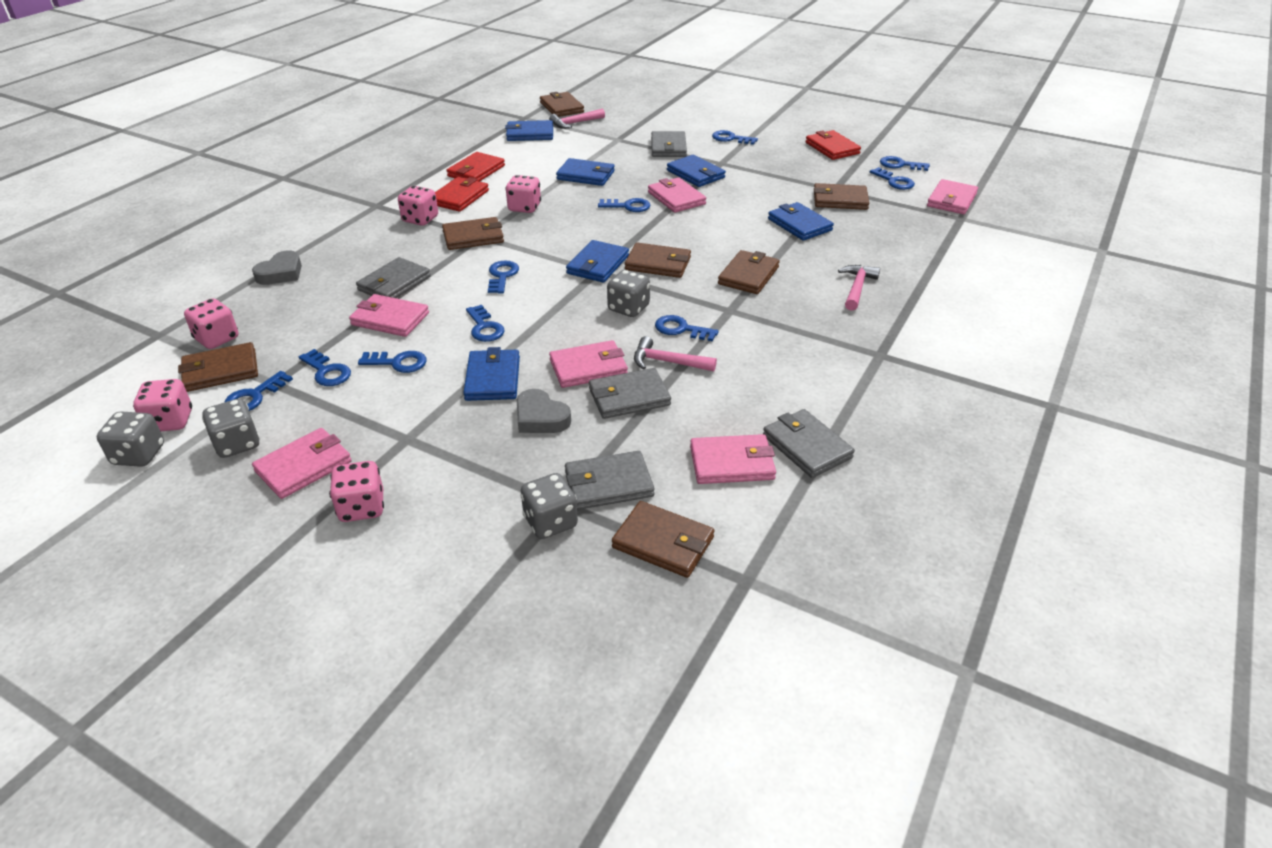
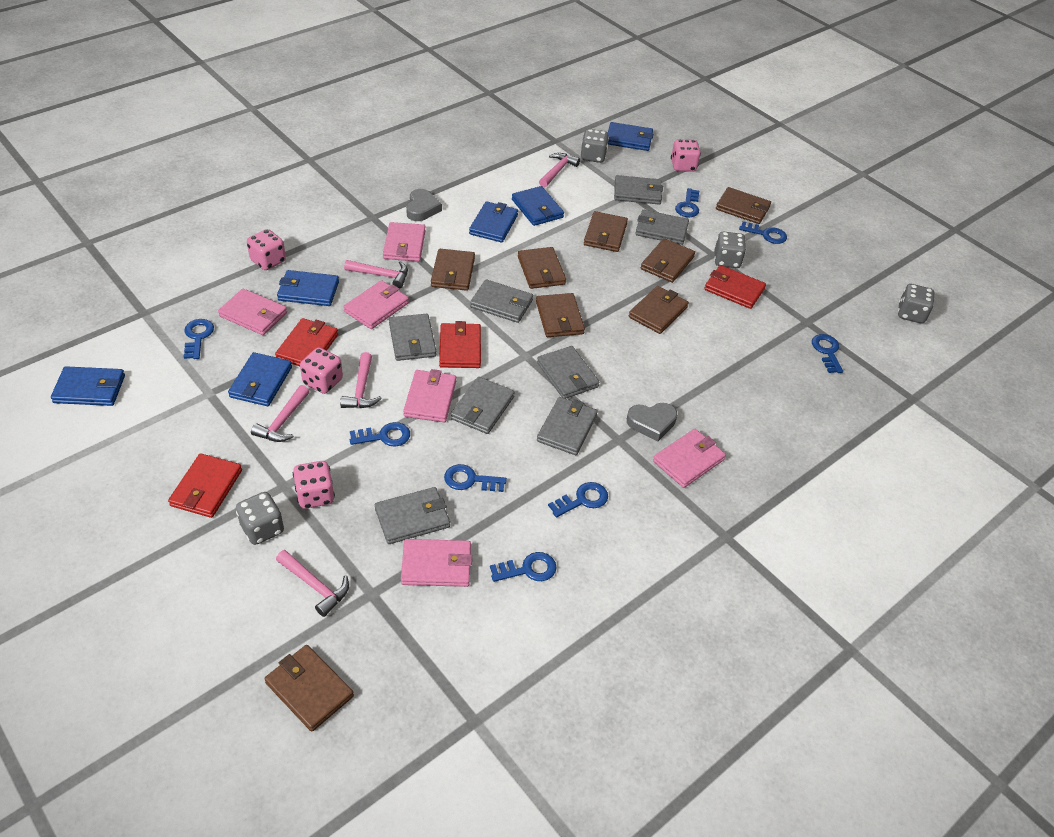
blue key: [225,371,293,411] [299,349,351,386] [358,351,426,373] [466,305,505,342] [488,261,519,294] [598,198,650,212] [655,315,719,341] [712,130,758,145] [870,167,915,190] [880,156,930,171] = 10 -> [184,319,214,359] [350,422,410,447] [444,464,507,492] [490,552,557,582] [548,482,608,518] [675,188,699,217] [739,221,787,244] [812,334,843,373] = 8
brown wallet: [178,342,258,392] [442,217,504,250] [540,92,584,117] [612,501,714,578] [625,242,691,278] [718,250,780,294] [814,183,869,210] = 7 -> [264,645,354,732] [431,249,475,291] [518,247,566,289] [536,293,585,337] [584,211,628,252] [629,286,689,334] [641,238,695,283] [716,187,771,224] = 8
grey wallet: [356,257,431,298] [565,451,655,510] [589,368,671,419] [651,131,687,157] [763,409,855,478] = 5 -> [375,487,450,544] [389,314,436,361] [451,377,515,434] [470,279,533,323] [537,346,599,399] [537,397,598,455] [614,175,663,205] [635,210,689,245] = 8
pink dice: [133,379,192,431] [184,298,239,349] [329,461,384,522] [398,186,438,226] [505,175,541,213] = 5 -> [247,229,286,270] [293,461,335,509] [300,347,343,394] [671,139,701,172] = 4
pink hammer: [549,109,605,129] [634,336,717,371] [838,265,880,311] = 3 -> [251,385,310,442] [276,550,349,617] [340,352,382,408] [344,260,408,289] [539,153,580,188] = 5
red wallet: [435,177,489,212] [447,152,505,182] [806,130,861,160] = 3 -> [168,453,242,518] [275,318,338,366] [439,321,481,368] [704,265,766,309] = 4

